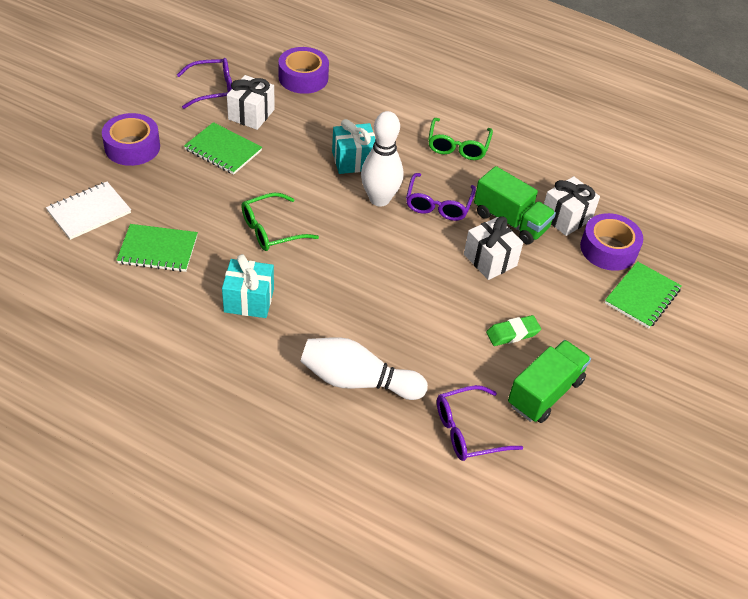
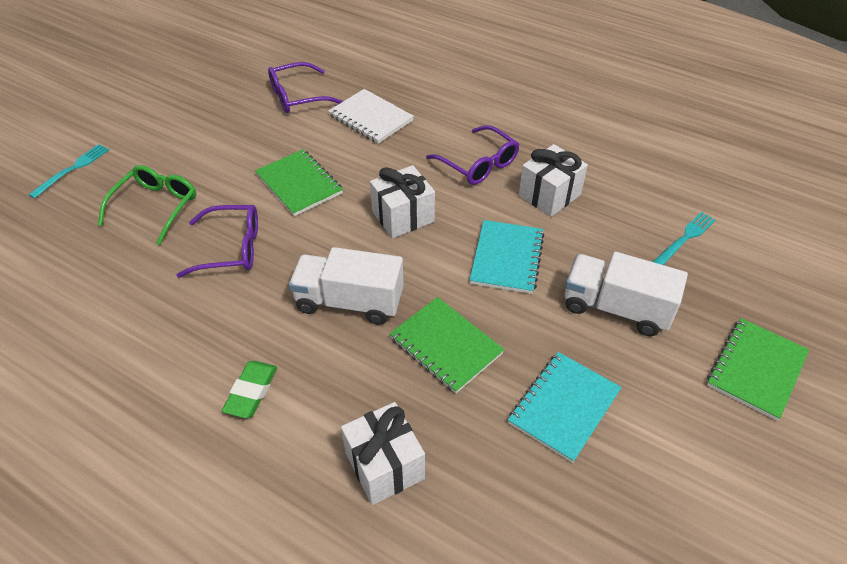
green glasses: [241,193,319,251] [428,118,493,160] = 2 -> [98,165,196,245] = 1
green truck: [474,166,556,244] [508,340,591,423] = 2 -> none = 0
purple tape: [102,113,160,166] [278,47,329,94] [580,213,643,271] = 3 -> none = 0
turquoise fork: none = 0 -> [29,144,109,198] [653,212,716,265] = 2
turquoise gift: [222,254,274,318] [332,119,376,174] = 2 -> none = 0
turquoise notebook: none = 0 -> [470,220,544,294] [508,352,622,463] = 2
white bowling pin: [300,337,428,400] [361,111,403,207] = 2 -> none = 0
white truck: none = 0 -> [289,247,404,325] [565,252,688,336] = 2

